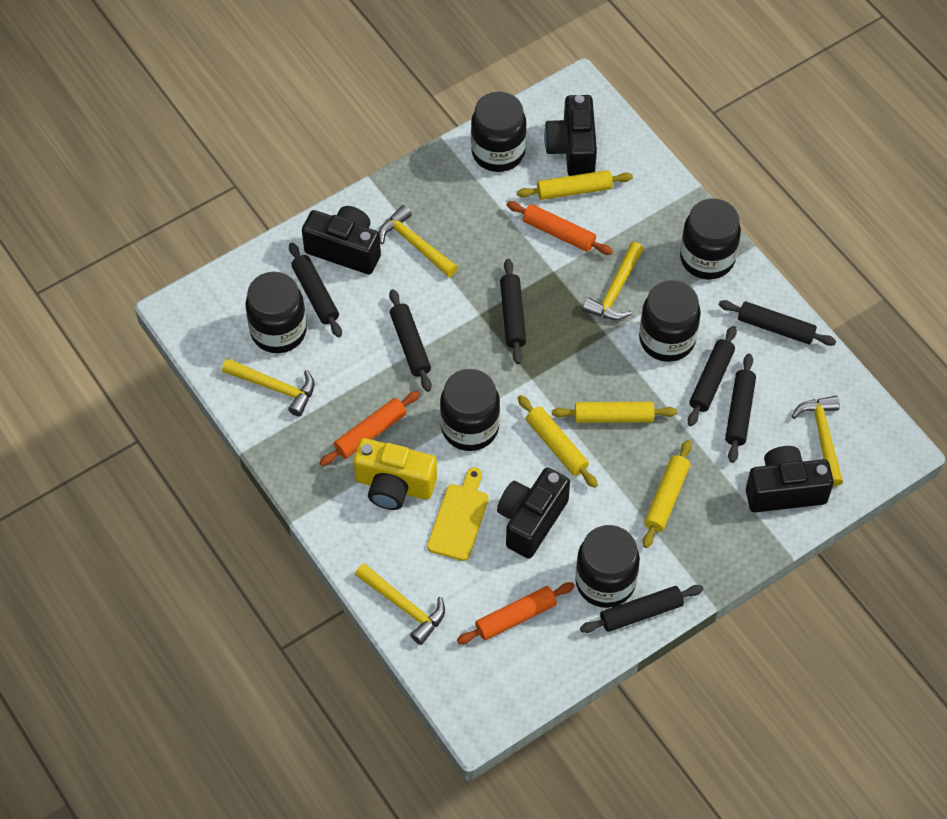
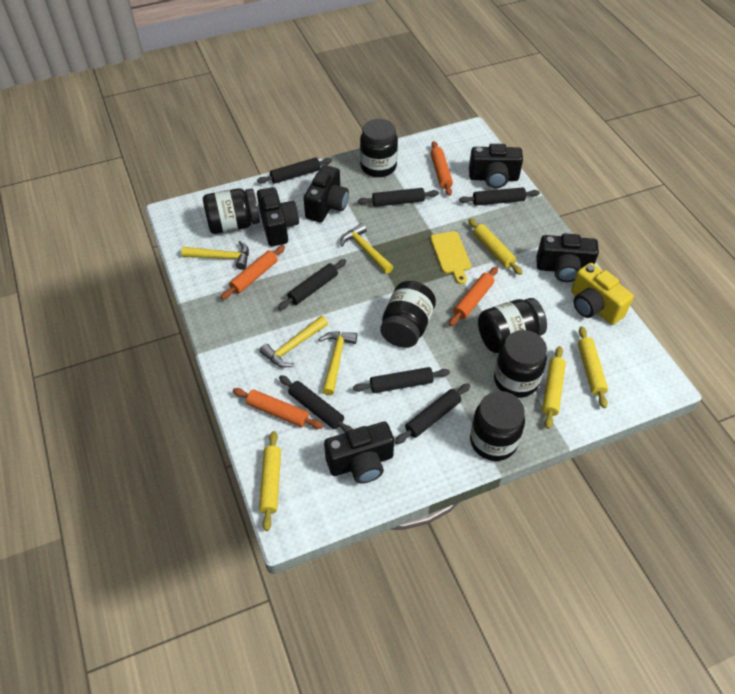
black camera: [302,206,381,274] [497,468,570,559] [544,95,597,176] [746,446,834,512] = 4 -> [257,187,299,246] [304,165,349,223] [324,422,394,484] [469,144,523,189] [536,233,599,282] = 5
orange rolling pin: [320,391,420,466] [457,582,575,644] [507,201,613,255] = 3 -> [221,245,285,300] [233,388,323,429] [430,141,453,196] [449,267,498,326] = 4
yellow hammer: [222,358,314,417] [355,563,445,645] [379,205,458,277] [582,242,644,320] [792,396,843,486] = 5 -> [181,241,249,270] [259,316,328,368] [319,331,357,395] [340,223,393,274] = 4

